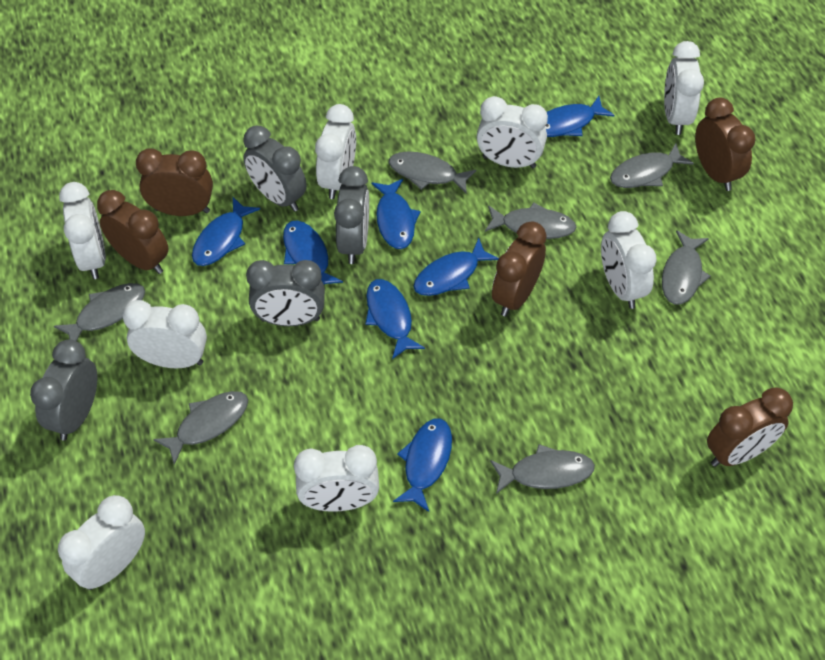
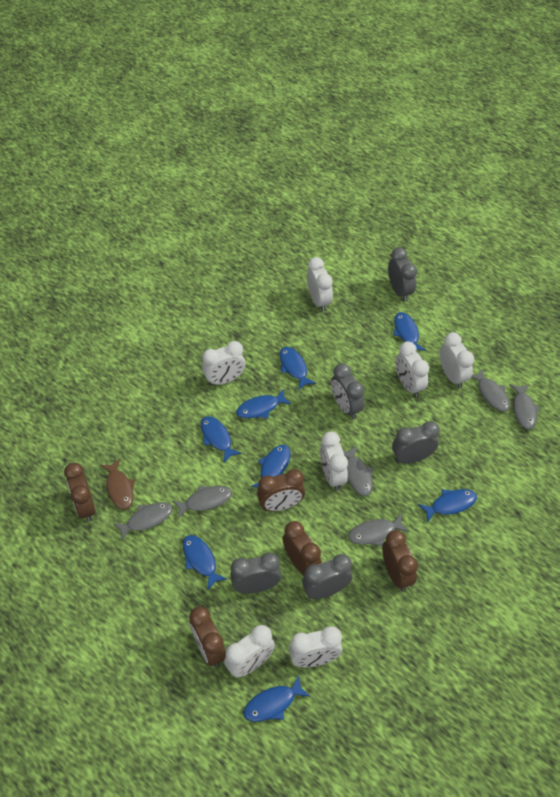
blue fish: [192,197,260,266] [283,220,343,285] [365,279,425,359] [372,179,420,249] [393,419,452,512] [414,238,499,296] [545,96,615,137] = 7 -> [183,535,227,590] [201,416,242,462] [236,389,291,418] [243,675,310,722] [251,445,290,487] [280,347,316,390] [393,312,426,351] [418,489,477,522] = 8
brown fish: none = 0 -> [100,459,135,510] = 1
grey clock: [30,339,97,441] [243,126,307,212] [246,260,325,326] [334,166,369,264] = 4 -> [230,552,281,593] [302,554,352,599] [331,363,365,419] [388,247,417,302] [392,421,440,464] = 5
grey fish: [54,283,145,341] [153,391,248,465] [389,152,476,194] [485,203,577,239] [490,444,595,494] [610,143,694,188] [662,230,710,305] = 7 -> [113,502,173,541] [172,486,232,519] [343,445,373,496] [348,514,409,546] [471,368,510,412] [510,384,540,430] = 6
white clock: [58,495,145,590] [59,182,106,279] [122,300,207,368] [294,445,379,512] [315,104,356,199] [477,96,548,168] [601,211,657,309] [664,41,704,135] = 8 -> [202,341,245,386] [224,625,275,678] [289,626,342,667] [307,257,333,312] [320,431,348,491] [396,341,429,397] [440,332,474,388] = 7

